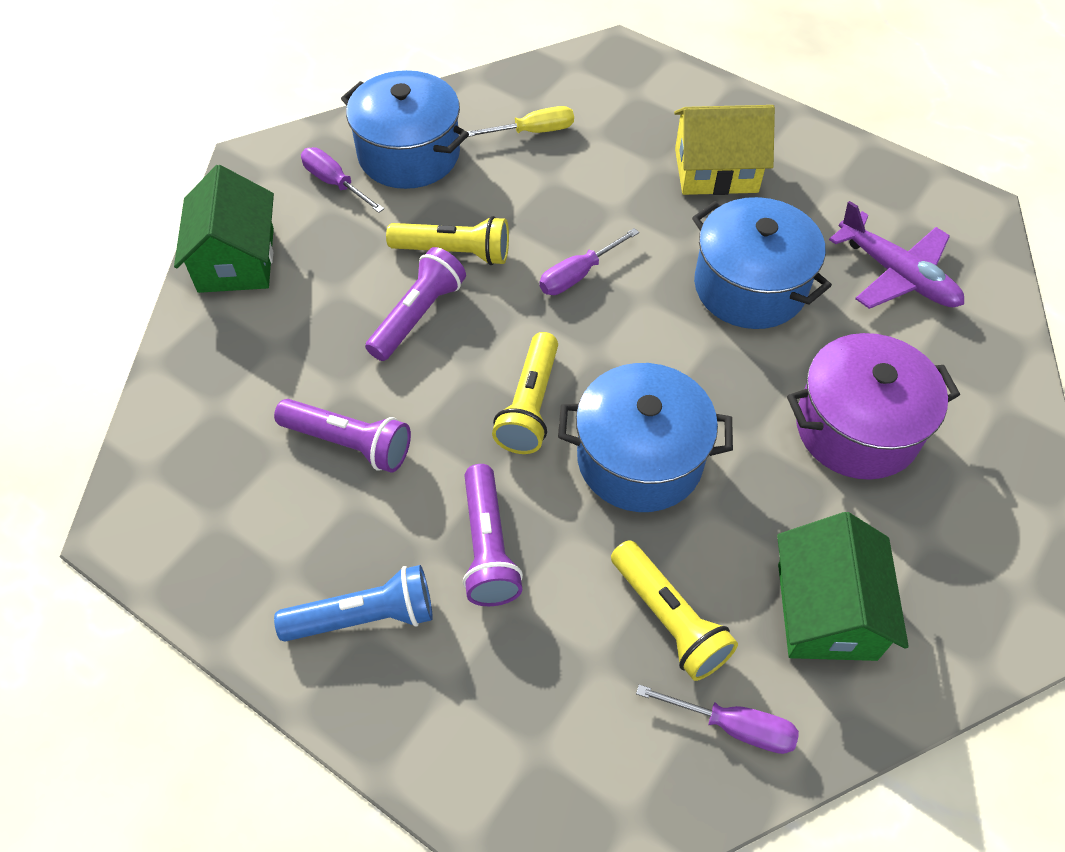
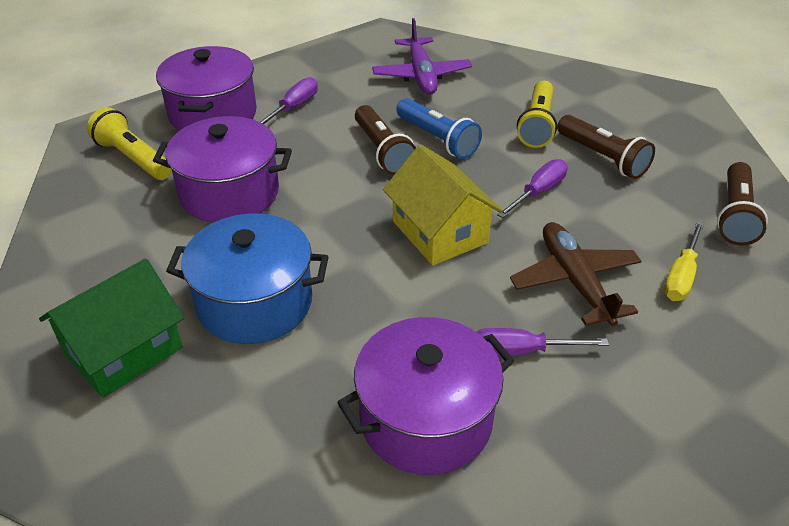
blue pot: [341,70,469,189] [558,363,733,512] [692,197,832,329] = 3 -> [166,213,329,344] = 1
brown flashlight: none = 0 -> [355,105,416,175] [557,115,655,179] [717,162,768,246] = 3
brown plane: none = 0 -> [510,222,642,326] = 1
green house: [174,165,274,293] [777,512,909,661] = 2 -> [39,259,184,398] = 1
purple flashlight: [274,399,411,472] [365,247,466,361] [463,464,523,606] = 3 -> none = 0
purple pot: [787,333,960,480] = 1 -> [153,116,292,223] [156,46,257,131] [337,317,514,475] = 3
yellow flashlight: [386,216,509,265] [492,332,558,454] [611,540,738,681] = 3 -> [87,107,172,180] [517,81,557,148] = 2

